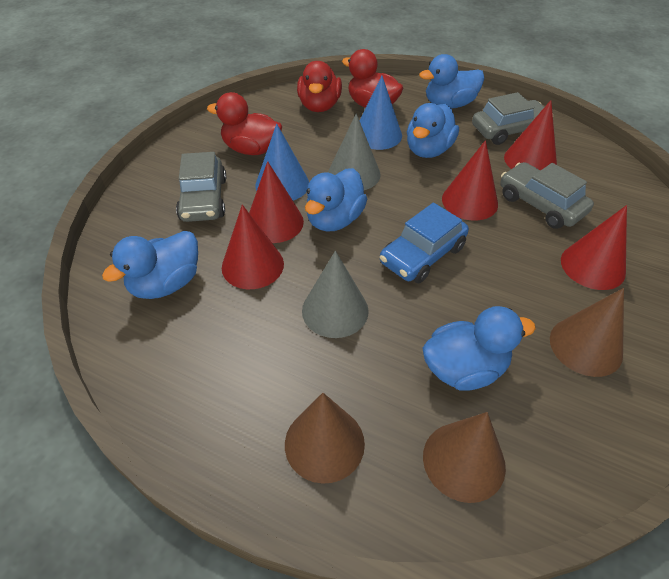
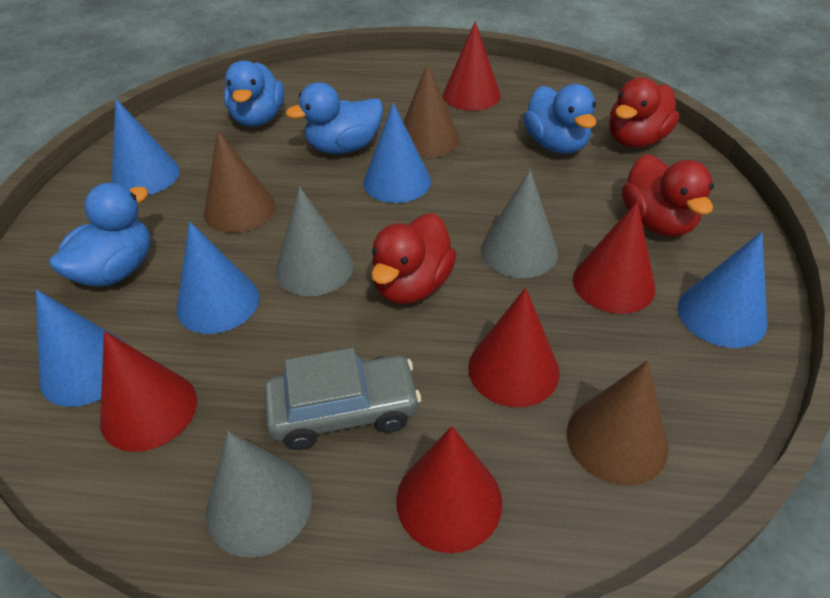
blue car: [380,203,469,283] = 1 -> none = 0
blue cone: [255,124,309,201] [359,76,402,150] = 2 -> [36,289,127,407] [112,98,180,195] [177,221,259,334] [363,103,431,203] [678,232,767,348] = 5
blue duck: [102,231,198,299] [305,168,367,232] [407,103,459,158] [419,54,485,109] [422,306,536,391] = 5 -> [49,183,151,287] [224,61,284,127] [286,82,383,154] [523,84,597,154] = 4
grey car: [176,152,226,222] [472,92,544,145] [500,162,594,229] = 3 -> [264,348,421,450] = 1
grey cone: [302,251,369,338] [328,113,381,190] = 2 -> [206,431,312,558] [275,187,353,296] [481,169,558,278] = 3

